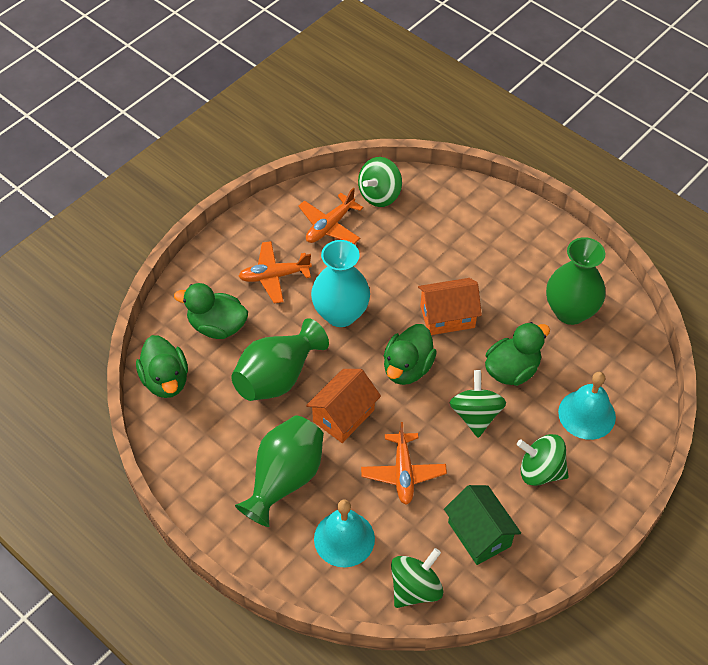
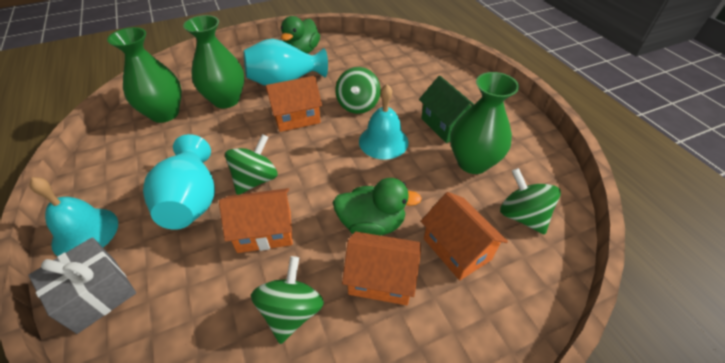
green duck: [136,335,188,398] [174,283,248,339] [384,324,437,385] [485,322,550,386] = 4 -> [281,16,320,54] [333,178,422,236] = 2
grey gift: none = 0 -> [28,237,136,334] = 1
orange house: [306,369,381,443] [418,278,482,335] = 2 -> [219,188,293,253] [266,76,322,132] [342,232,421,305] [421,192,508,280] = 4
orange plane: [238,241,312,304] [298,188,363,244] [361,422,447,505] = 3 -> none = 0
turquoise vase: [311,240,370,327] = 1 -> [143,134,215,230] [244,39,328,86] = 2

